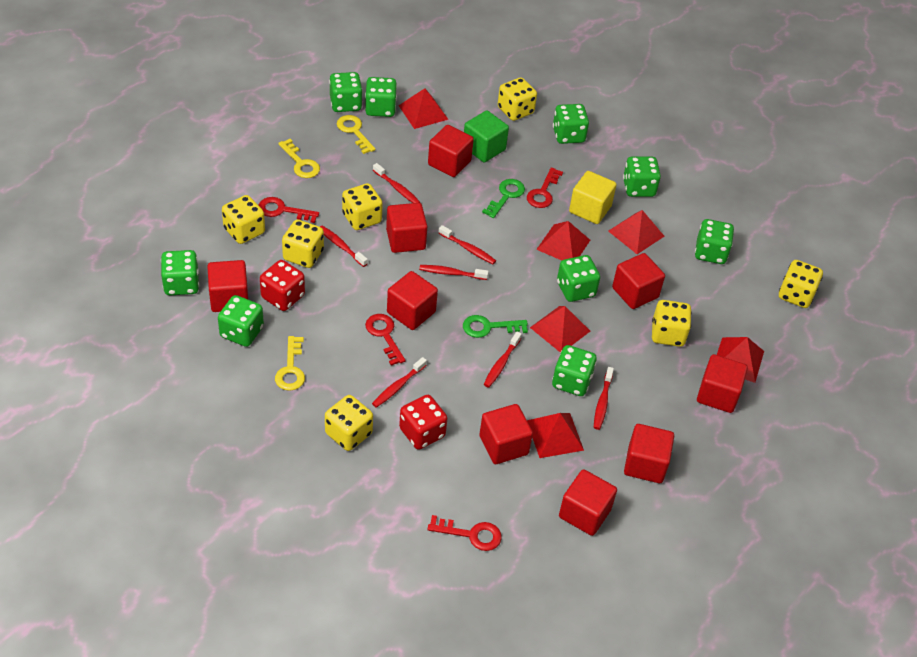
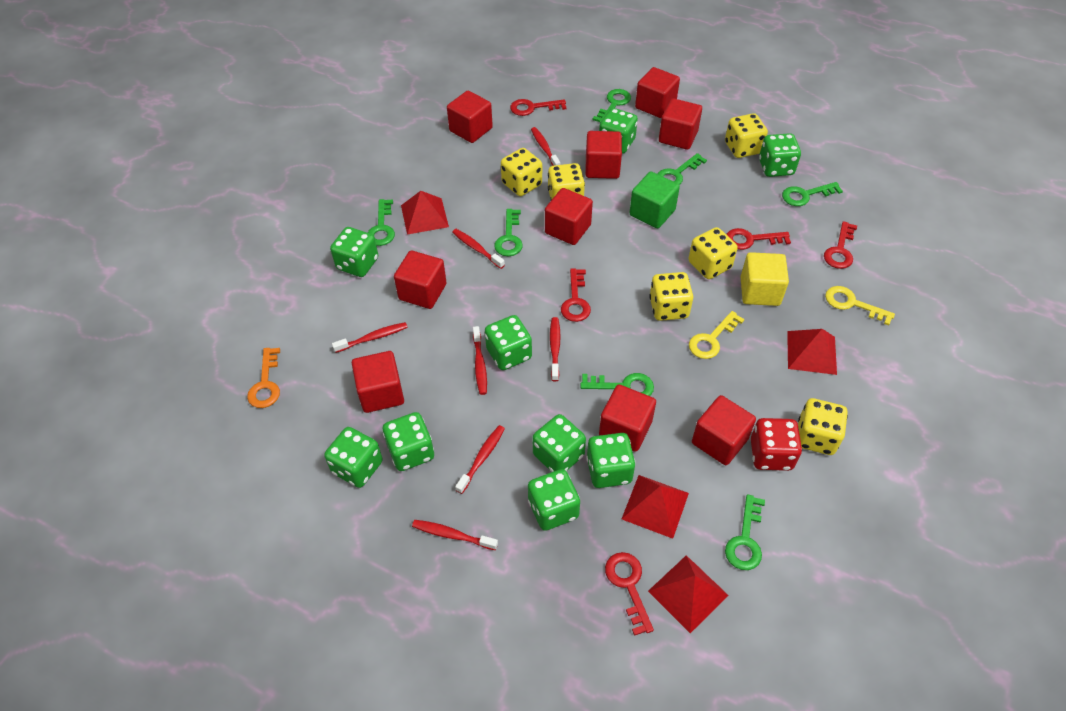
green key: [463,315,528,338] [482,179,525,218] = 2 -> [368,199,395,246] [494,209,523,256] [580,373,654,396] [593,89,631,123] [658,153,707,185] [725,494,765,570] [782,182,843,206] = 7
orange key: none = 0 -> [247,348,280,408] = 1
red dice: [260,260,305,311] [399,395,447,450] = 2 -> [751,418,802,471] = 1
red key: [258,197,319,223] [365,314,406,366] [427,515,502,551] [527,167,563,208] = 4 -> [510,99,566,116] [561,269,591,322] [605,552,654,636] [726,228,791,250] [824,221,857,269] = 5
red pyramid: [398,88,449,129] [527,413,584,458] [530,306,590,353] [536,221,590,261] [608,210,664,254] [717,337,764,383] = 6 -> [401,191,449,235] [622,475,689,539] [648,555,729,633] [787,329,837,375] = 4
yellow dice: [222,195,265,244] [282,220,324,268] [325,395,373,451] [342,183,383,230] [498,77,537,121] [652,300,692,347] [779,260,823,308] = 7 -> [501,148,542,196] [548,163,585,200] [649,272,693,321] [689,227,738,279] [725,113,768,158] [798,398,848,455] = 6
yellow key: [275,336,305,391] [278,139,320,178] [337,115,376,154] = 3 -> [689,311,745,359] [825,286,895,326] = 2

